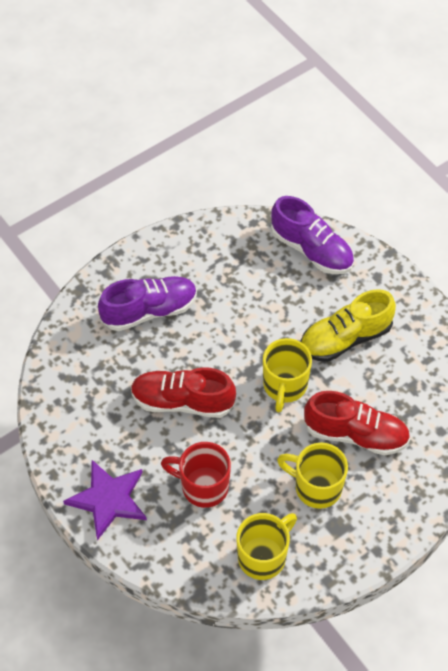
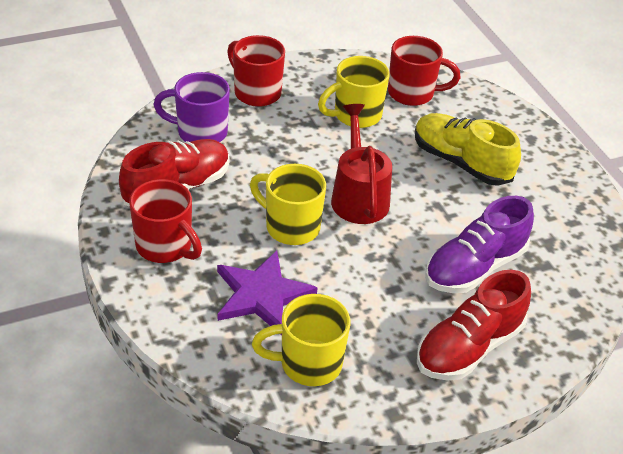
purple mug: none = 0 -> [153,72,230,142] = 1
purple shoe: [98,276,197,331] [271,196,354,274] = 2 -> [425,196,534,293] = 1
red mug: [161,442,231,508] = 1 -> [129,179,202,263] [227,35,285,107] [388,36,460,106] = 3
red watering can: none = 0 -> [331,104,392,224] = 1

